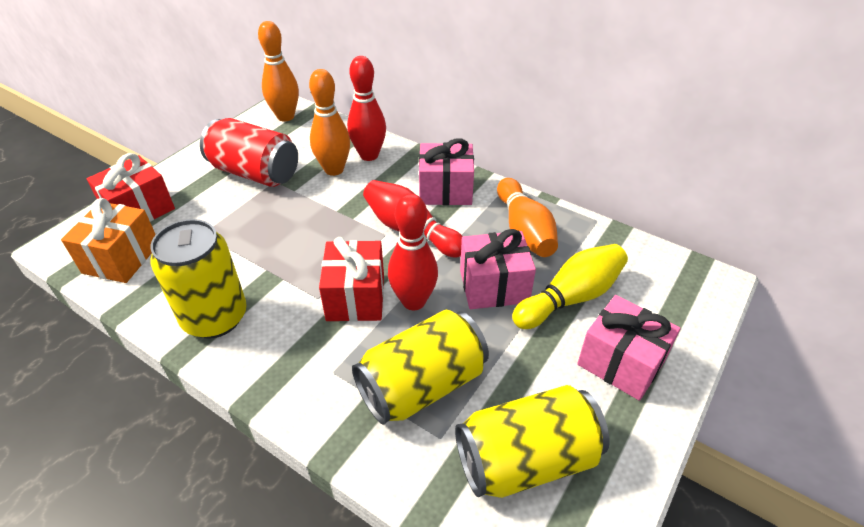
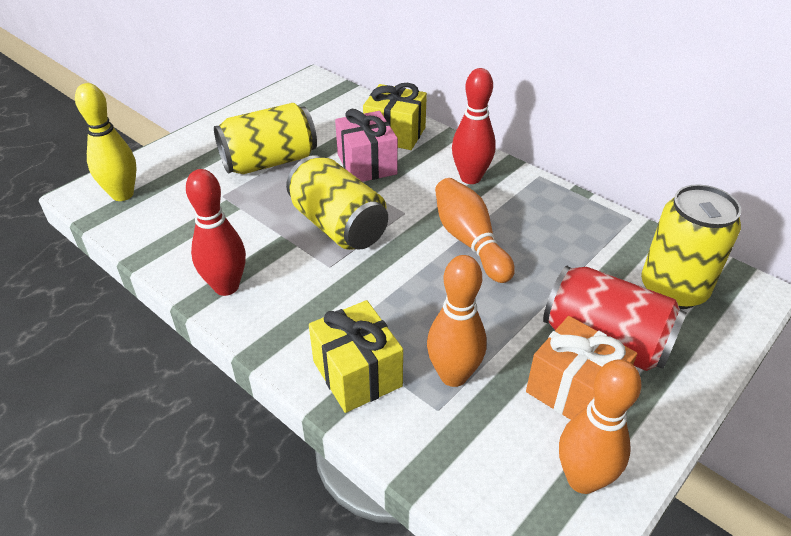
pink gift: [419,138,474,205] [460,229,536,309] [577,295,681,401] = 3 -> [335,109,398,182] = 1
red bowling pin: [347,56,386,161] [363,180,463,257] [388,194,438,310] = 3 -> [186,169,246,296] [452,68,496,184] = 2
red gift: [87,153,175,222] [319,237,384,322] = 2 -> none = 0
yellow gift: none = 0 -> [309,300,403,413] [363,83,427,150] = 2

